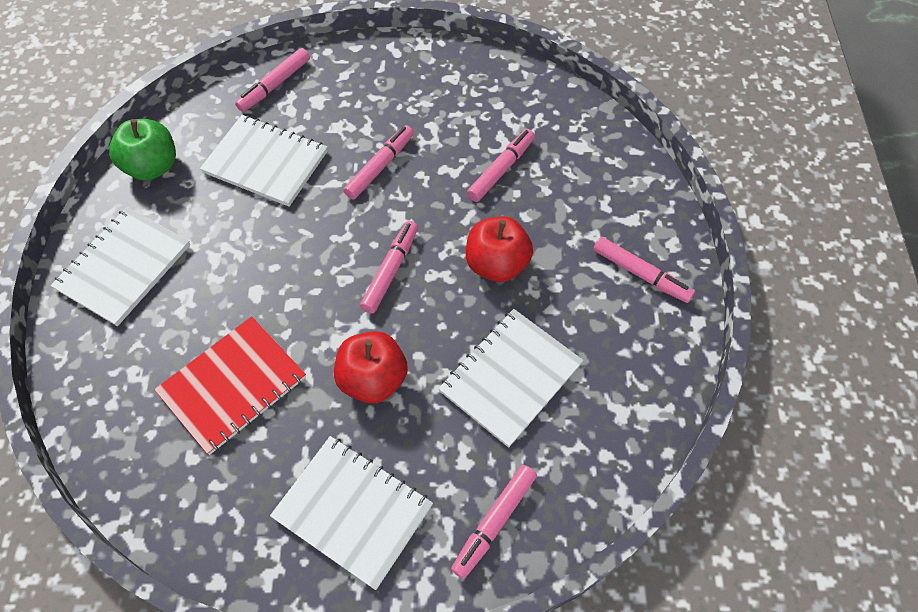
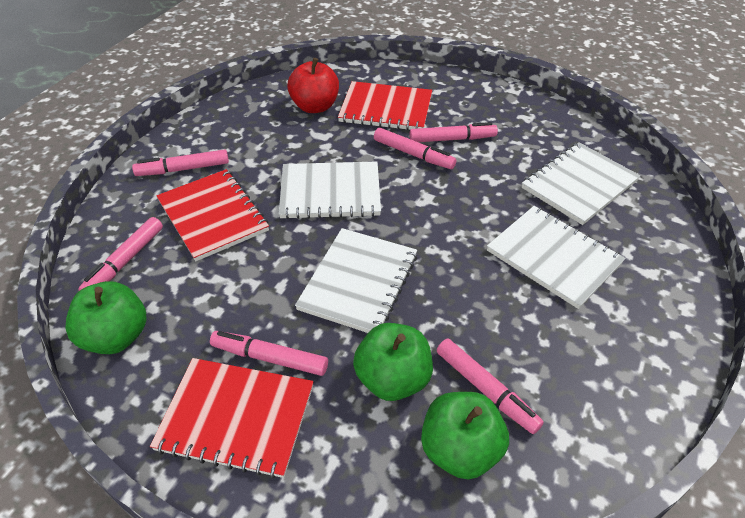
green apple: [109,119,176,181] = 1 -> [65,281,147,354] [353,323,433,401] [421,392,509,479] = 3
red apple: [334,331,408,404] [466,217,533,282] = 2 -> [287,58,339,113] = 1
red notebook: [154,316,306,455] = 1 -> [150,358,314,479] [156,169,269,261] [338,81,432,130] = 3

